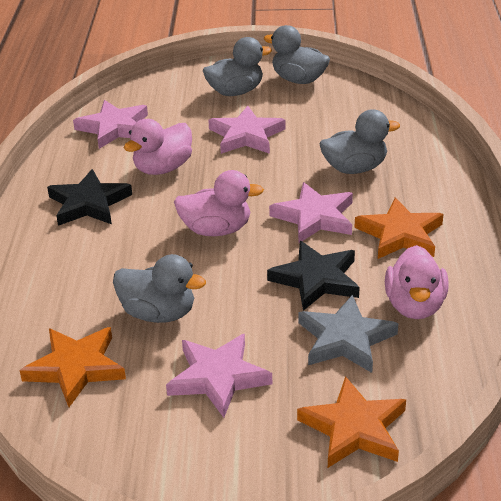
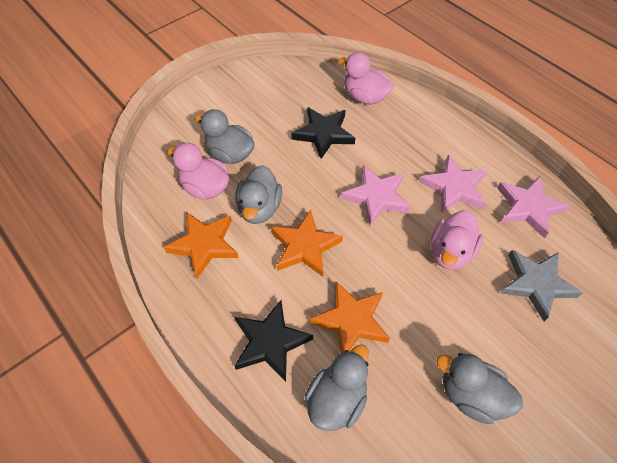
pink star: [73,100,148,149] [166,334,272,418] [208,106,285,154] [269,182,353,243] = 4 -> [341,165,411,226] [419,155,487,213] [497,176,570,238] = 3

